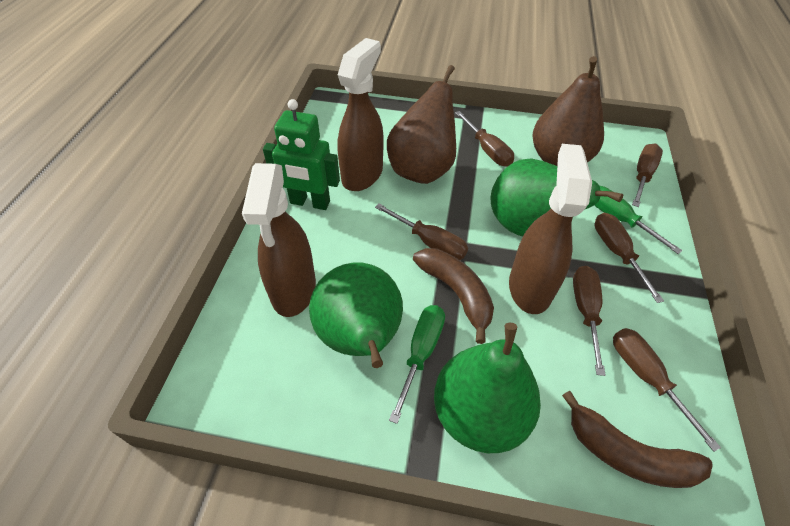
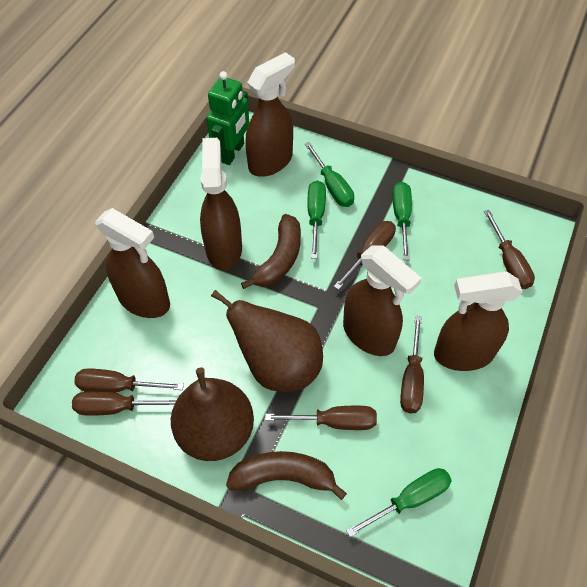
brown spray bottle: [242,163,316,317] [337,38,384,191] [509,144,592,314] = 3 -> [95,208,170,318] [200,138,242,271] [245,52,295,177] [343,245,422,356] [434,271,523,371] = 5
green pear: [309,263,403,368] [434,323,541,453] [491,158,623,236] = 3 -> none = 0
green screwdriver: [389,305,445,424] [594,186,682,254] = 2 -> [305,142,354,207] [308,181,326,259] [346,468,452,537] [392,182,412,260] = 4

